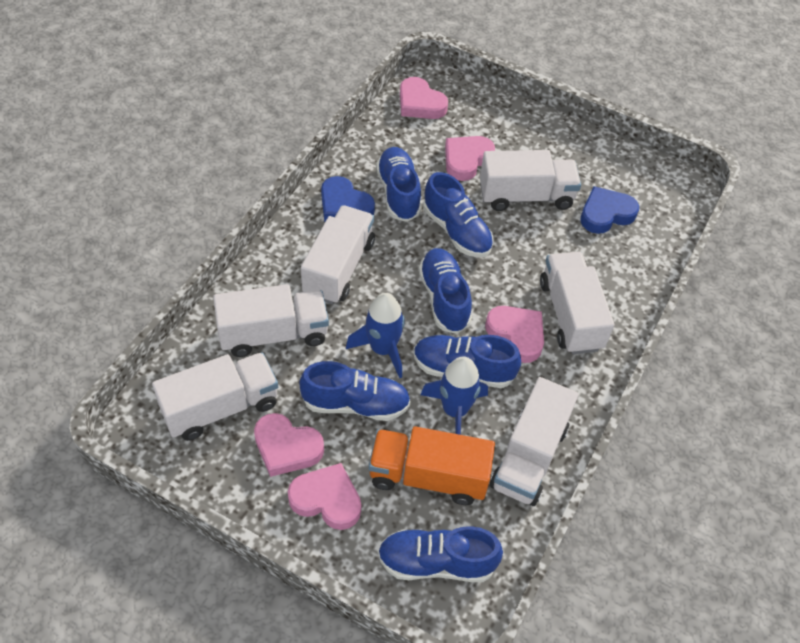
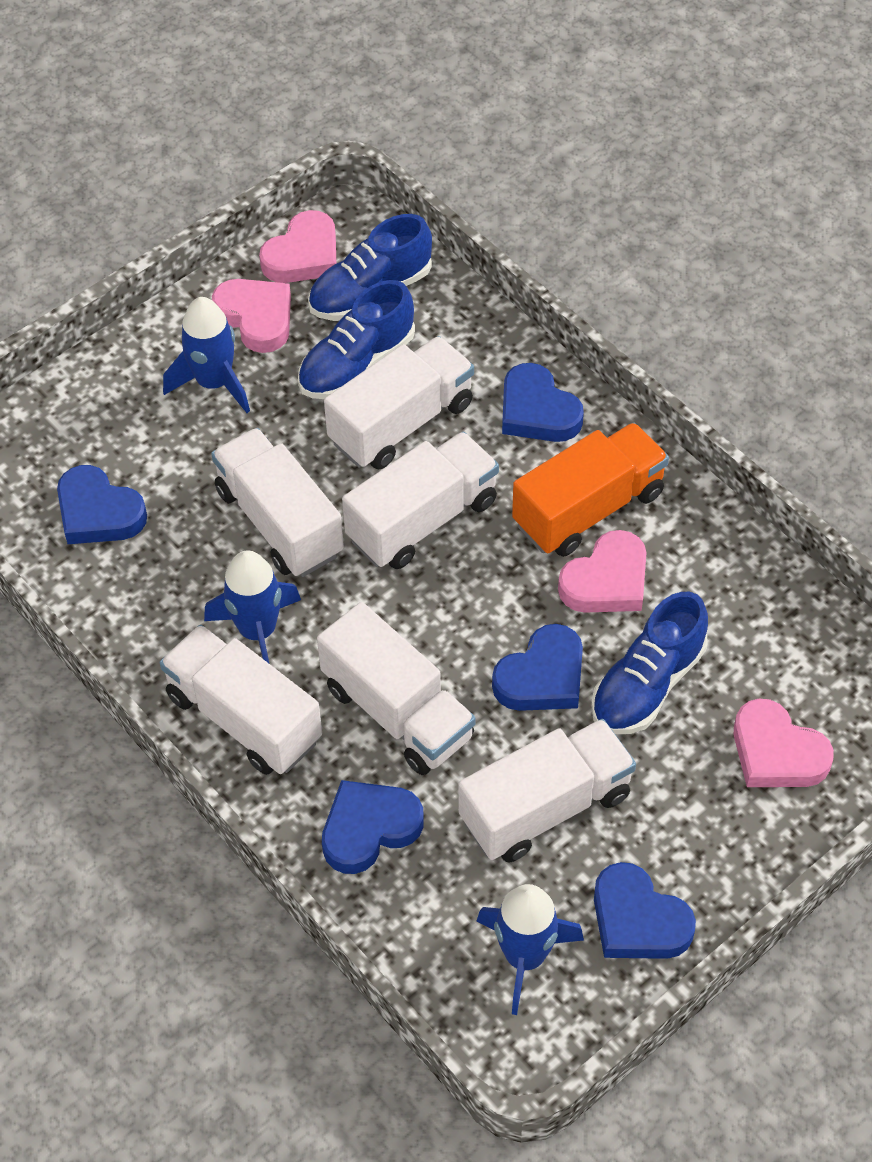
blue heart: [321,176,375,222] [580,186,639,234] = 2 -> [57,465,147,544] [322,780,424,874] [492,624,583,711] [502,363,584,442] [594,862,696,959] = 5
blue rocket: [346,293,405,378] [420,356,488,435] = 2 -> [163,297,250,413] [204,550,301,663] [477,884,584,1015] = 3
blue shoe: [299,361,411,421] [376,147,422,222] [378,526,503,582] [413,335,521,388] [419,248,472,334] [423,172,494,258] = 6 -> [298,280,415,399] [308,214,432,321] [591,592,708,734] = 3
pink heart: [254,413,324,477] [288,463,361,530] [400,77,448,119] [445,136,495,181] [485,306,544,363] = 5 -> [212,279,291,353] [259,210,336,283] [558,530,647,613] [734,699,834,787] = 4

